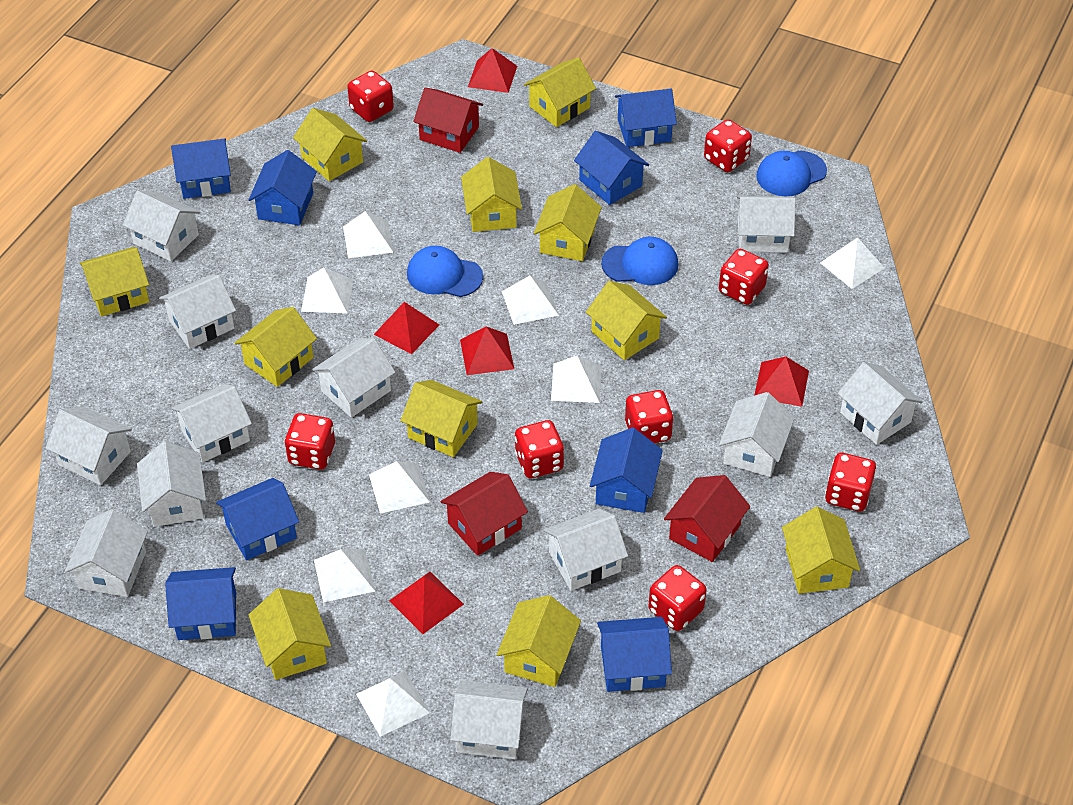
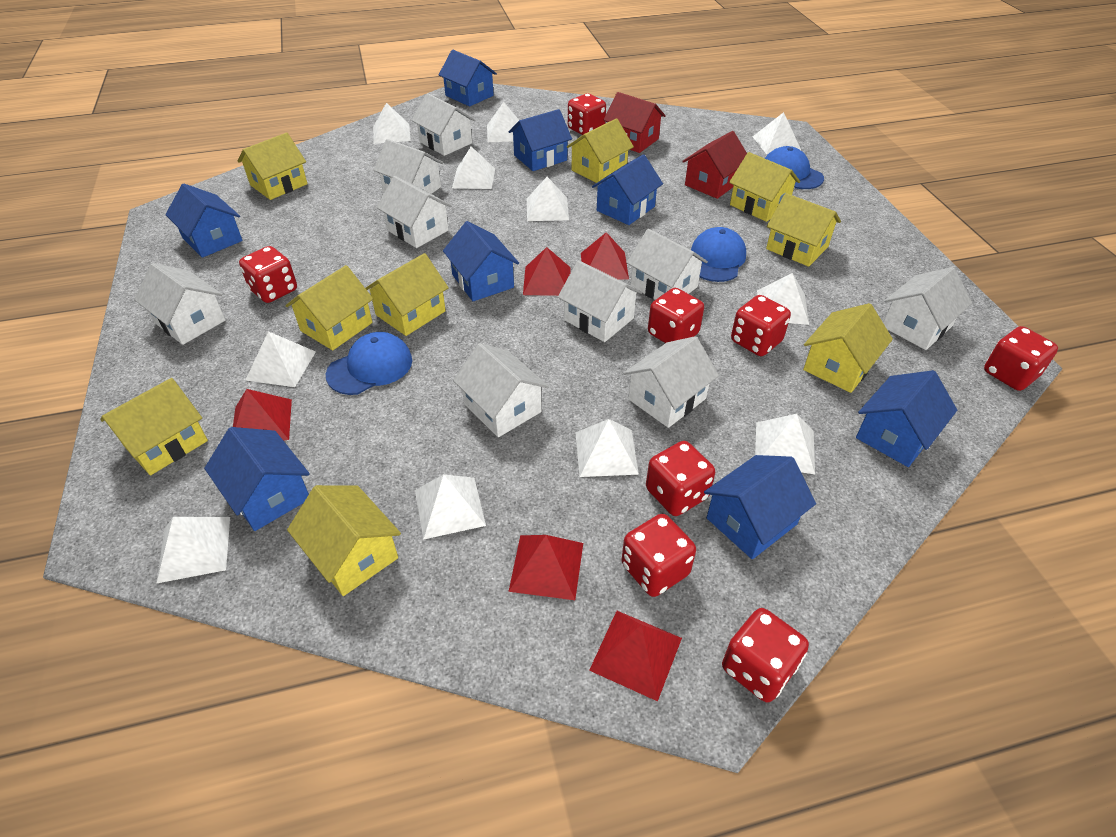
red house: [413,88,483,153] [440,472,528,556] [664,475,750,562] = 3 -> [604,92,666,153] [682,131,747,199] = 2
white house: [46,406,132,485] [65,509,148,597] [123,191,201,261] [137,441,206,527] [159,275,236,349] [171,384,252,463] [312,338,395,418] [450,680,528,759] [543,509,628,591] [719,392,795,477] [737,195,796,253] [838,362,923,445] = 12 -> [134,263,225,345] [373,139,443,194] [377,176,452,248] [411,93,475,156] [453,343,549,437] [558,261,642,342] [623,336,719,428] [627,229,708,300] [883,267,972,350] = 9
white pyramid: [301,267,353,314] [314,549,375,603] [343,211,394,258] [356,671,430,737] [369,461,430,514] [502,275,559,325] [551,356,602,403] [820,237,885,289] = 8 -> [156,517,230,584] [245,331,316,387] [373,103,411,144] [415,474,486,540] [452,146,495,189] [487,102,519,142] [527,177,569,221] [575,419,639,477] [752,112,801,154] [755,414,815,474] [757,273,809,325] = 11
yellow house: [80,247,149,317] [235,307,317,387] [249,588,331,680] [293,108,367,181] [400,380,483,457] [461,157,522,232] [497,595,581,687] [524,57,596,127] [534,184,602,261] [586,281,667,360] [782,507,860,594] = 11 -> [100,378,208,475] [238,132,308,200] [285,265,373,350] [287,485,401,596] [365,253,449,336] [567,118,634,183] [729,152,800,222] [766,193,841,267] [803,303,893,393] = 9

